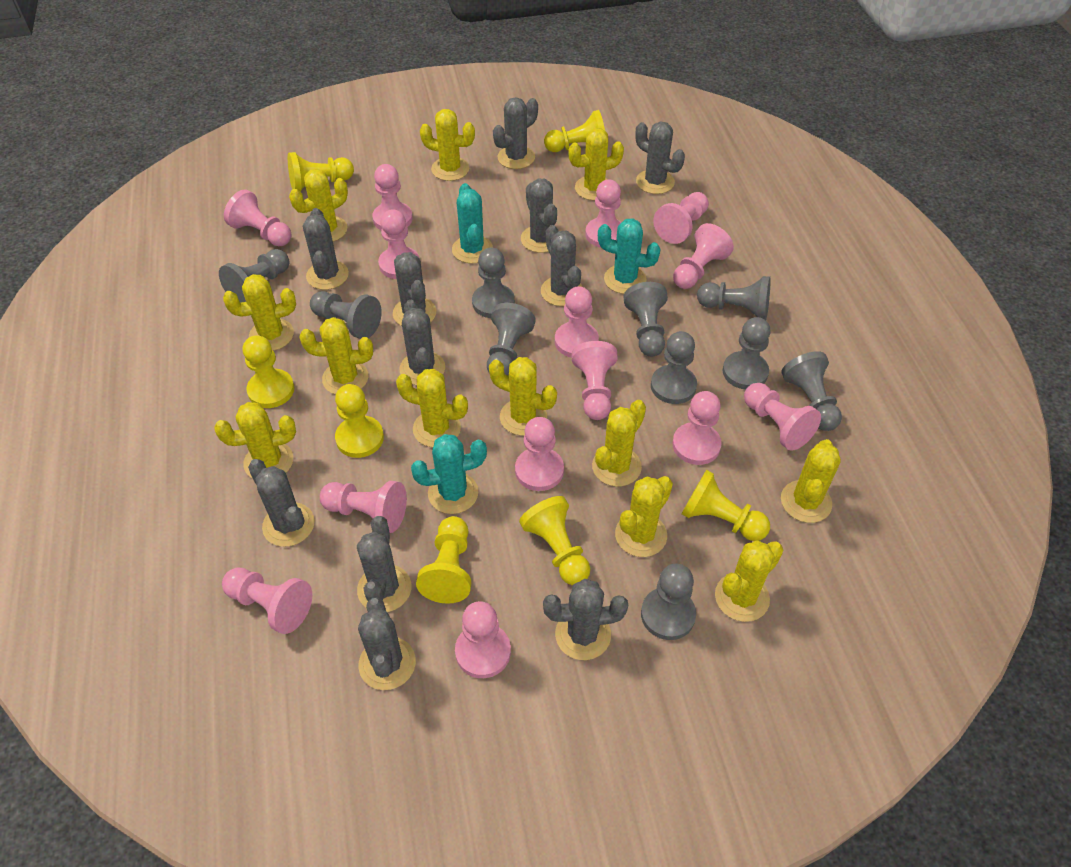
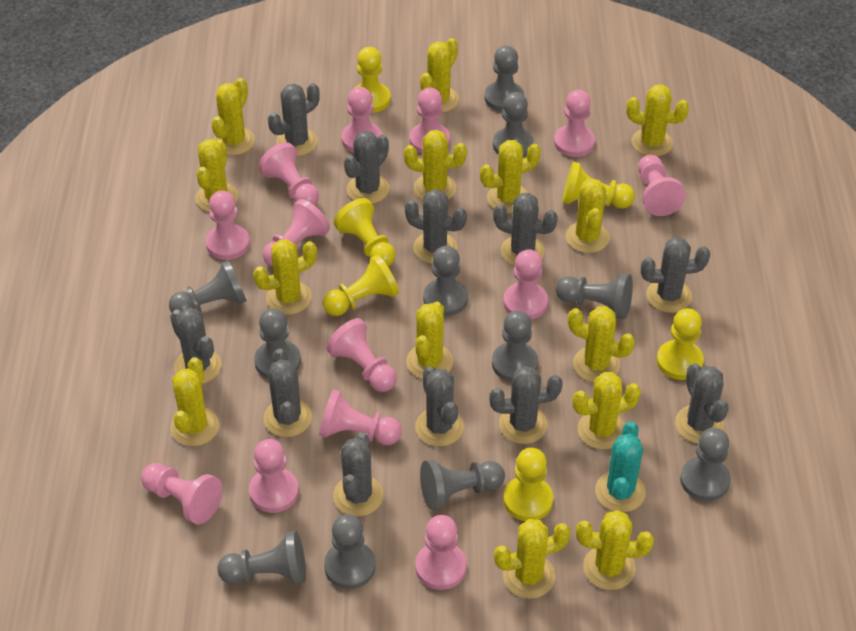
grey pawn: [219,249,289,303] [310,291,382,339] [472,248,515,318] [487,303,536,375] [623,282,668,356] [641,564,696,640] [651,331,697,404] [697,276,771,320] [723,317,771,390] [781,351,842,431] = 10 -> [169,260,247,313] [218,531,306,584] [254,308,301,379] [324,514,376,589] [420,460,505,510] [423,246,468,316] [484,46,524,112] [492,310,538,382] [493,92,534,158] [556,273,633,319] [680,428,731,501] = 11
pink pawn: [222,568,312,634] [224,189,291,246] [320,481,407,533] [372,164,413,230] [378,209,420,279] [455,601,511,678] [515,417,564,491] [555,286,599,358] [572,341,618,420] [585,179,622,248] [654,192,709,244] [672,391,722,465] [673,223,734,289] [744,383,821,451] = 14 -> [141,463,223,525] [206,191,250,260] [249,439,299,513] [258,142,319,206] [263,199,330,267] [319,389,402,445] [326,318,397,392] [341,87,382,153] [410,87,450,154] [415,515,467,590] [503,249,548,319] [554,90,595,157] [638,155,686,216] = 13
turquoise cactus: [411,434,487,514] [452,183,493,264] [598,218,660,294] = 3 -> [595,421,646,512] = 1
yellow cactus: [214,402,296,479] [223,274,296,351] [289,169,348,242] [299,317,373,395] [396,369,468,447] [420,109,475,181] [489,357,557,436] [568,128,624,201] [592,400,646,487] [615,476,673,557] [715,541,784,622] [781,439,841,523] = 12 -> [171,357,219,446] [195,139,238,212] [211,78,255,155] [253,239,317,315] [404,130,467,200] [406,301,453,379] [420,38,459,113] [480,140,541,213] [494,519,571,599] [566,178,610,253] [568,306,635,382] [573,372,641,449] [576,510,654,590] [626,85,689,157] = 14
yellow pawn: [243,335,294,408] [288,152,354,192] [335,384,384,458] [416,516,471,604] [519,496,590,585] [544,110,605,152] [682,470,770,541] = 7 -> [323,255,399,316] [334,198,396,266] [355,47,391,113] [503,448,553,521] [562,162,635,208] [657,308,704,380] = 6

